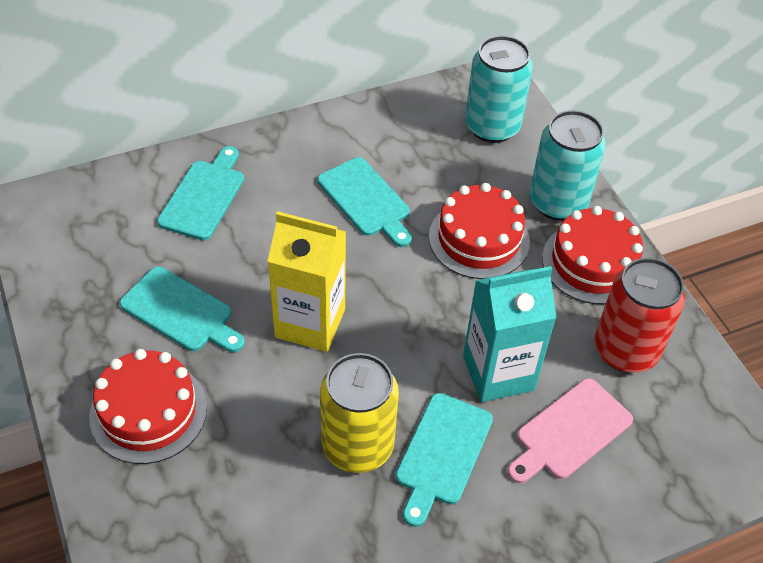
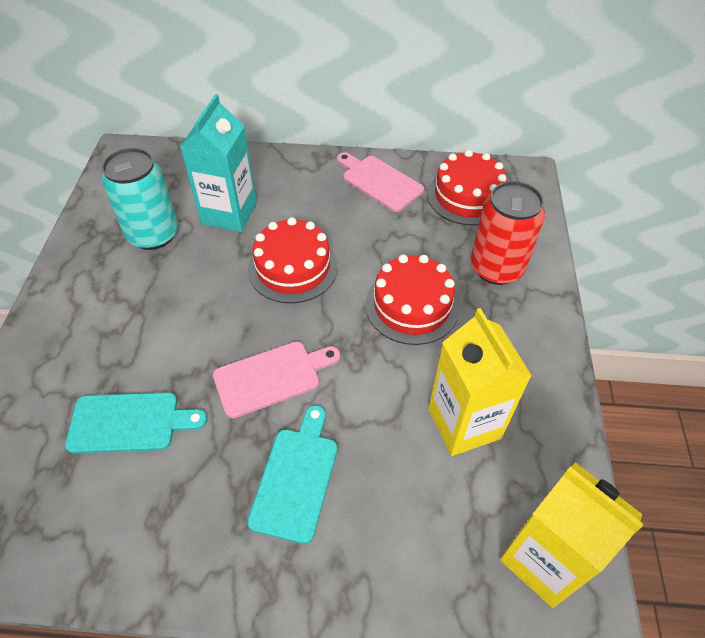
pink cutting board: [507,378,633,483] = 1 -> [213,341,340,418] [337,152,424,212] = 2
turquoise can: [465,36,533,143] [529,110,606,221] = 2 -> [102,148,178,250] = 1
turquoise cutting board: [120,267,245,352] [157,146,244,240] [318,157,412,247] [396,393,493,527] = 4 -> [65,392,207,453] [247,405,337,544] = 2
yellow can: [320,353,399,473] = 1 -> none = 0
yellow carton: [267,211,346,352] = 1 -> [428,308,532,456] [500,462,644,608] = 2

